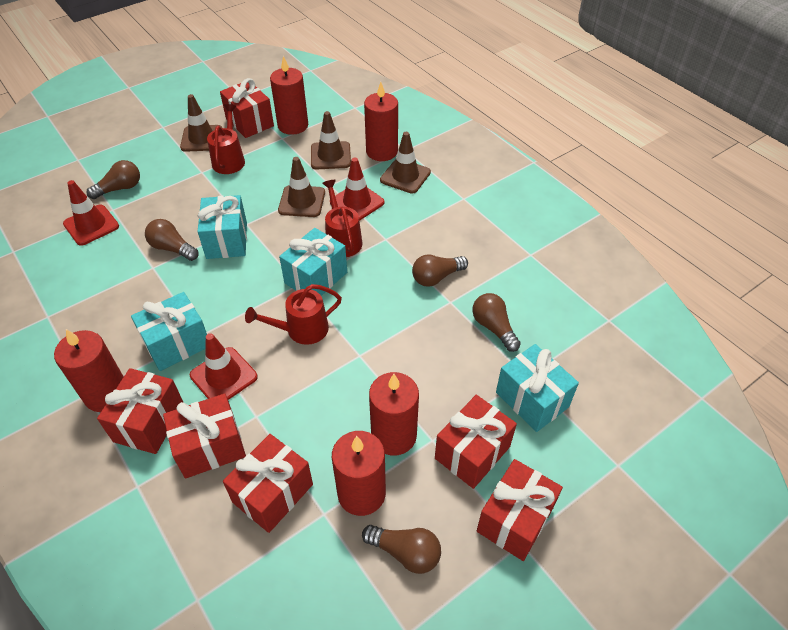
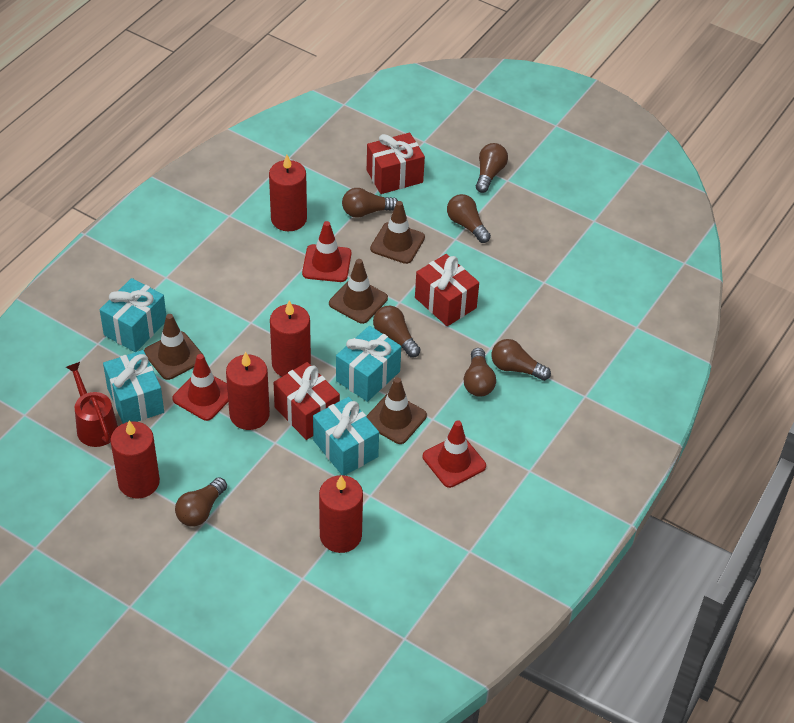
brown light bulb: [87,160,140,199] [145,219,198,261] [362,525,441,574] [412,254,468,287] [472,293,521,352] = 5 -> [175,477,227,526] [342,188,398,218] [373,306,421,358] [447,194,491,243] [464,348,496,397] [476,143,508,193] [491,339,551,381] = 7
red gift: [97,368,184,454] [163,394,246,479] [220,78,274,138] [223,434,313,533] [435,395,517,489] [477,459,563,561] = 6 -> [273,362,340,440] [367,133,425,194] [415,254,479,326] = 3
red watering can: [207,104,245,174] [245,284,342,345] [322,180,362,257] = 3 -> [66,362,118,447] = 1

